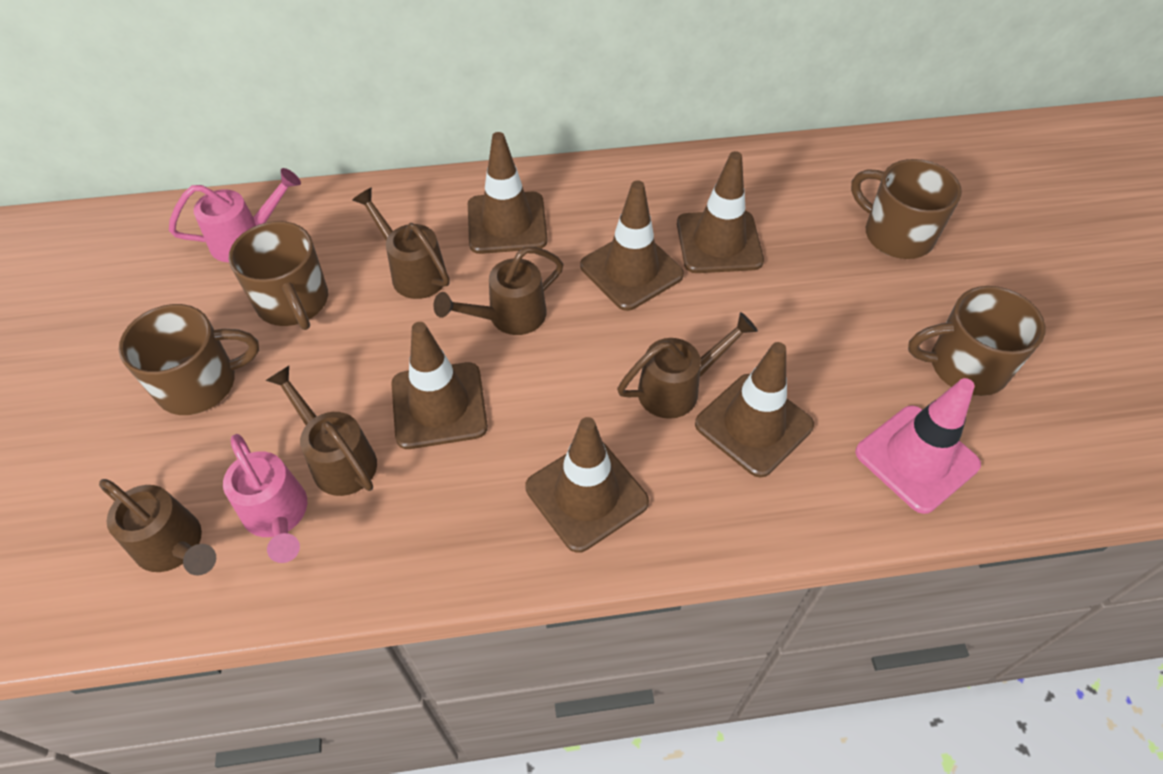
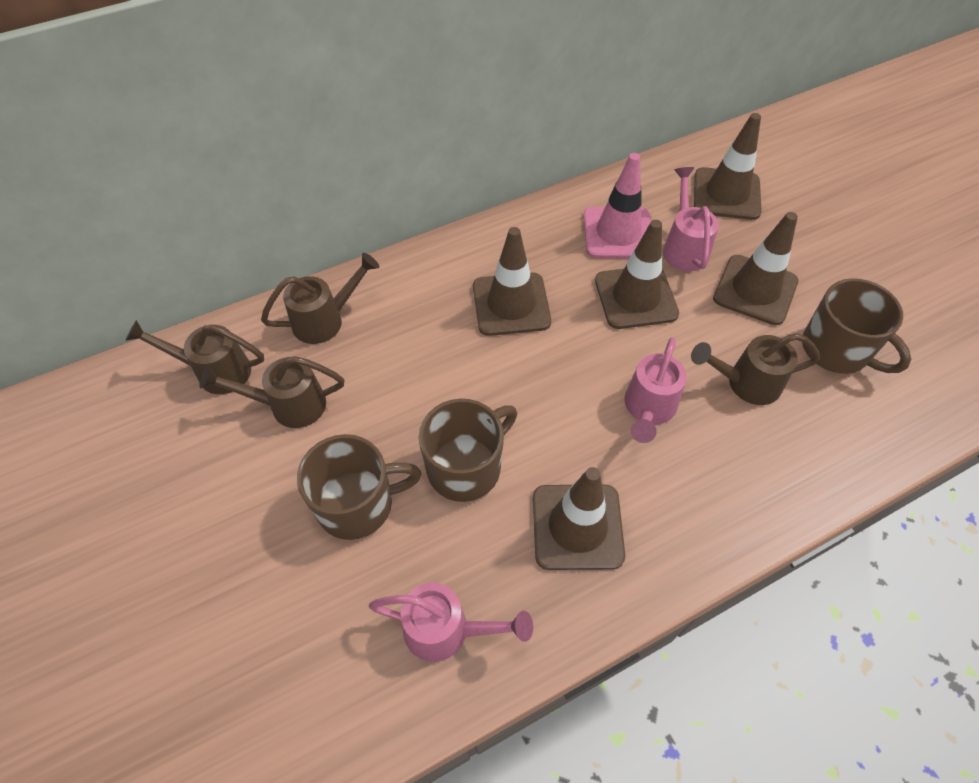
brown mug: [119,304,259,415] [229,221,328,330] [851,159,962,259] [908,286,1046,396] = 4 -> [297,434,422,540] [419,399,517,502] [802,278,911,374] = 3
brown traffic cone: [391,322,488,449] [468,132,548,254] [525,417,649,553] [580,180,684,311] [677,151,764,273] [695,342,814,478] = 6 -> [473,227,551,336] [533,467,625,570] [595,220,679,329] [694,113,762,220] [713,212,798,325] = 5
brown watering can: [99,479,216,575] [265,366,377,496] [352,187,450,299] [433,247,563,335] [617,312,758,419] = 5 -> [126,320,264,394] [199,356,344,428] [261,253,379,344] [691,333,820,405] = 4
pink watering can: [169,168,301,263] [223,434,307,563] = 2 -> [369,582,533,662] [624,337,687,443] [663,167,719,271] = 3

